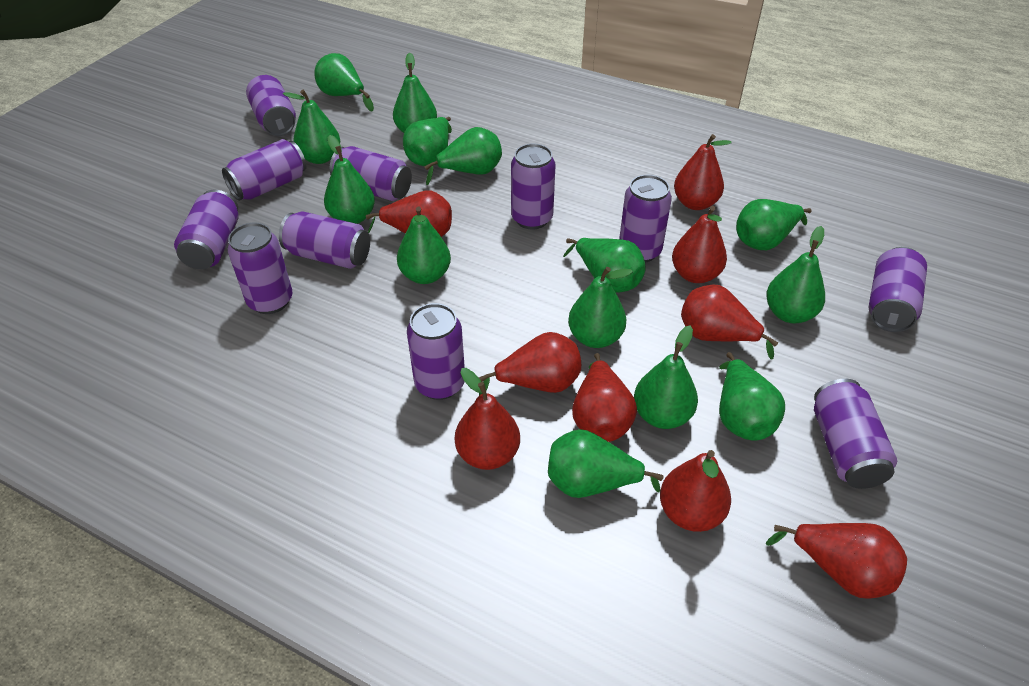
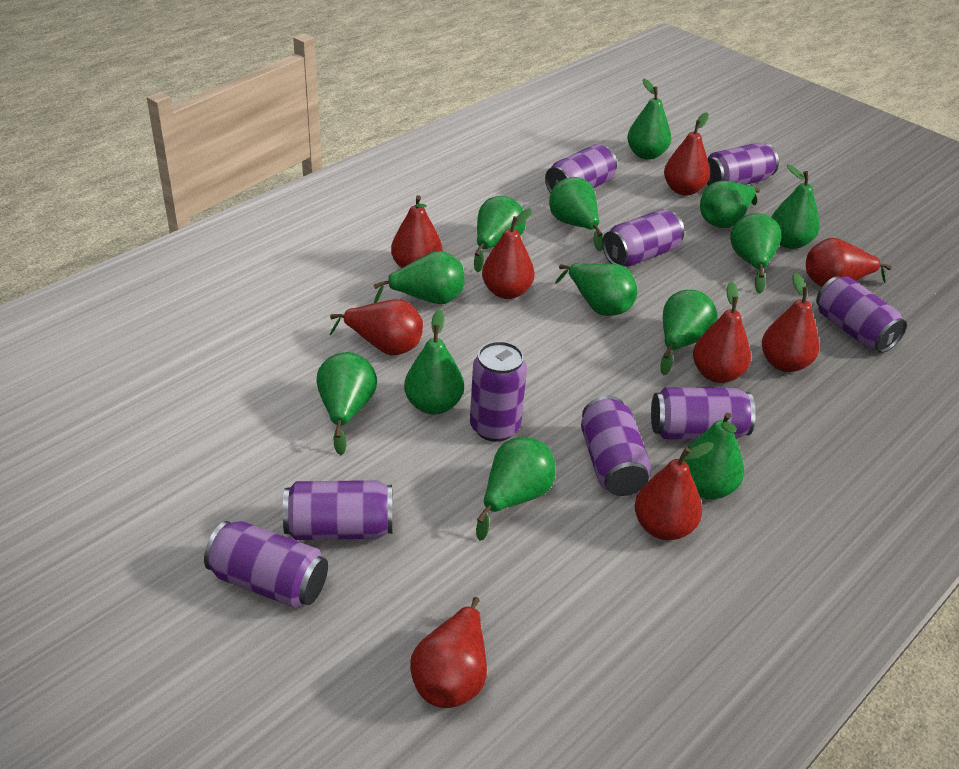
green pear: [283,90,340,164] [314,53,374,112] [324,135,375,224] [393,53,437,133] [397,206,451,284] [403,117,452,166] [424,127,502,185] [548,429,664,498] [563,238,646,293] [568,267,633,348] [634,326,698,429] [719,352,785,441] [736,199,812,250] [766,226,825,323] = 14 -> [316,352,377,455] [374,251,464,304] [404,309,464,415] [474,196,526,272] [476,437,556,541] [549,177,603,252] [555,263,637,316] [627,79,671,160] [660,290,718,375] [684,413,744,499] [700,181,760,228] [730,213,781,294] [772,164,820,249] = 13
purple can: [174,190,239,269] [222,139,306,201] [228,223,293,314] [246,75,296,136] [279,211,370,269] [330,146,412,201] [407,303,465,400] [511,144,556,229] [619,175,672,263] [814,379,897,489] [869,247,927,332] = 11 -> [204,521,328,608] [283,480,392,540] [470,341,527,442] [545,144,617,194] [581,396,652,496] [602,209,684,267] [651,387,756,439] [707,143,779,186] [816,276,907,353] = 9

